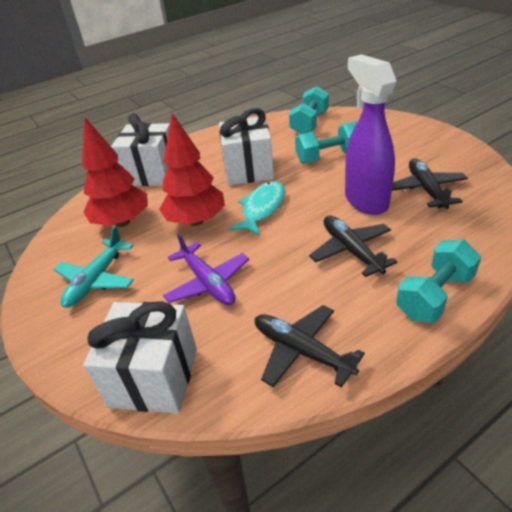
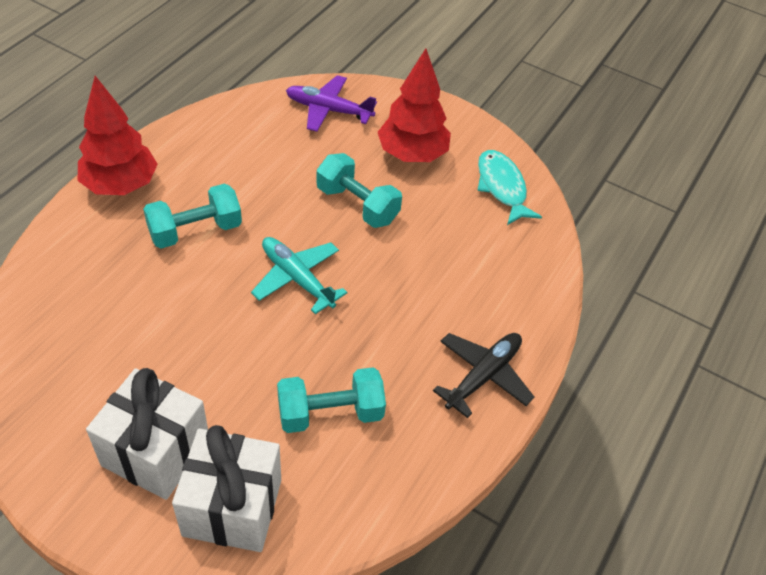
black plane: [255,305,365,388] [309,215,398,277] [392,158,468,209] = 3 -> [433,333,534,418] = 1
purple spray bottle: [345,54,397,215] = 1 -> none = 0
white gift: [83,301,197,414] [111,113,170,186] [219,108,274,185] = 3 -> [86,368,208,500] [172,425,281,552] = 2

